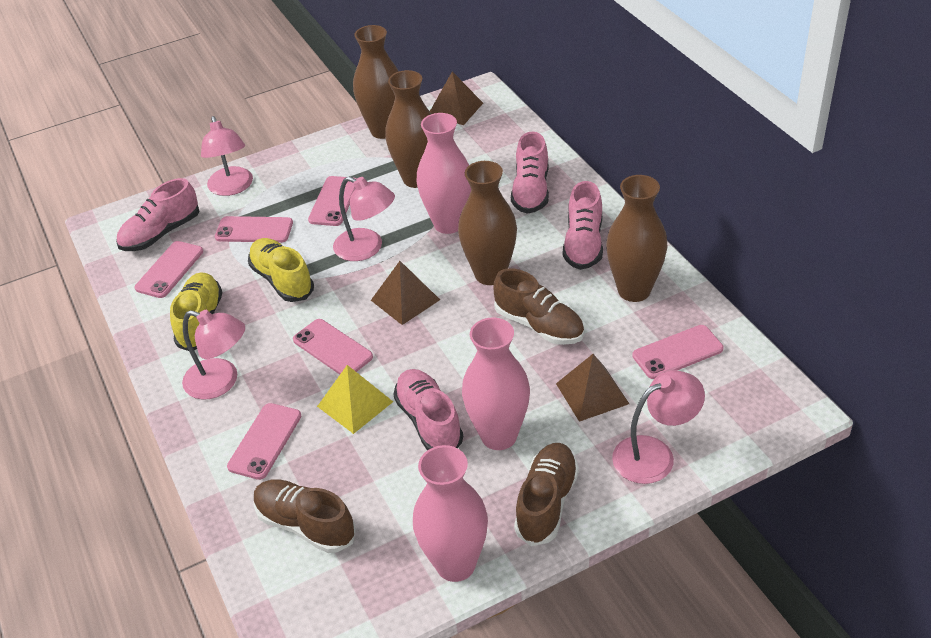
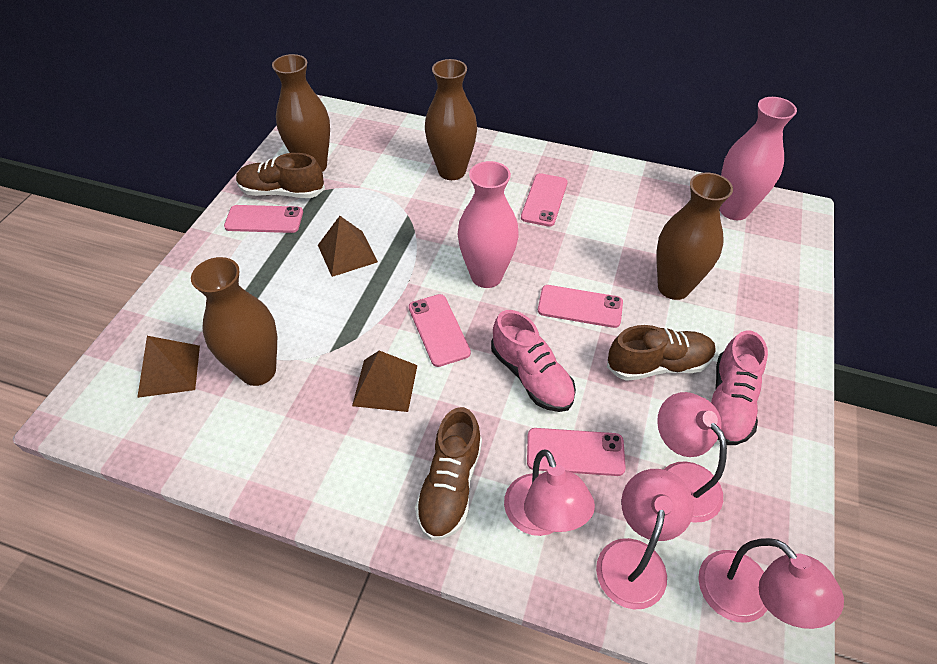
pink phone: [135,241,203,298] [215,216,293,243] [227,403,301,480] [293,319,373,375] [308,176,357,226] [632,325,724,379] = 6 -> [224,205,303,233] [409,294,471,367] [521,173,568,227] [527,428,626,476] [538,285,623,328] = 5
pink shoe: [116,178,199,251] [394,369,463,450] [511,131,549,214] [563,181,603,270] = 4 -> [491,310,576,412] [711,330,768,445] = 2
pink vase: [413,445,488,582] [417,113,471,234] [462,318,530,450] = 3 -> [457,161,519,288] [719,97,797,220] = 2
yellow pyramid: [317,365,393,434] = 1 -> none = 0
yellow shoe: [170,272,222,351] [248,238,314,302] = 2 -> none = 0

